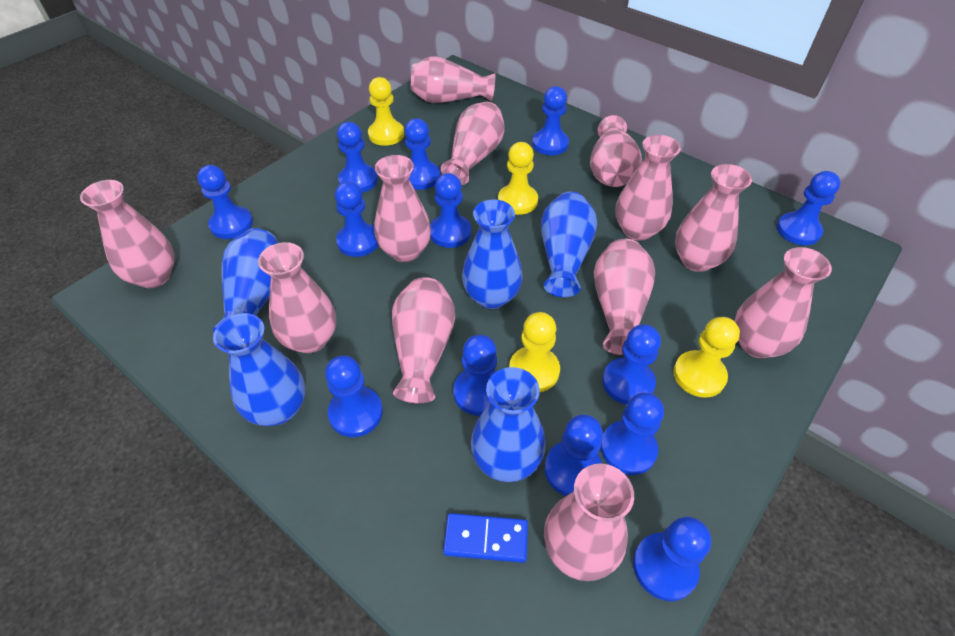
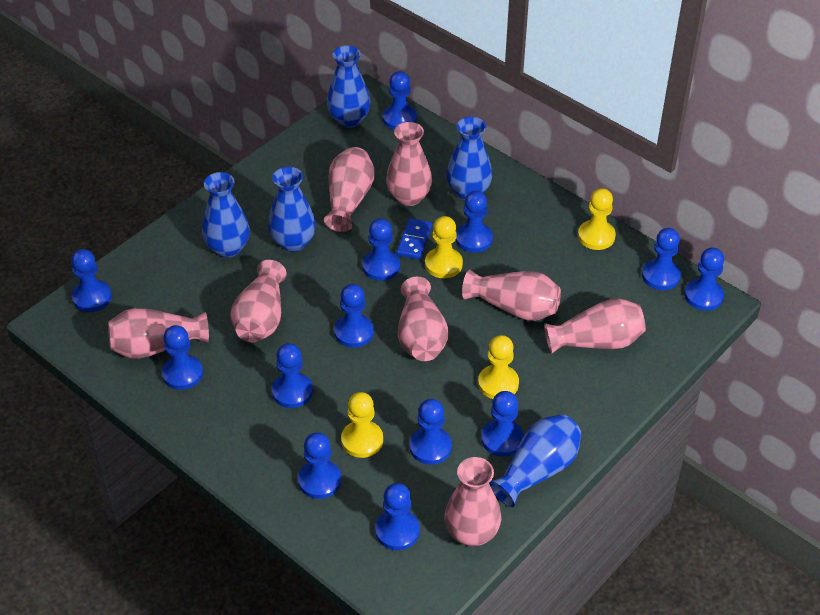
pink vase: [80,180,175,288] [258,242,336,353] [374,155,431,262] [392,277,455,403] [410,56,495,103] [441,102,505,185] [544,464,634,581] [590,115,642,187] [594,239,655,355] [615,135,681,241] [675,164,752,272] [735,247,832,358] = 12 -> [108,308,209,359] [230,260,287,342] [324,147,375,232] [386,122,432,206] [398,277,448,361] [444,457,501,547] [462,270,561,321] [544,298,646,354] = 8

